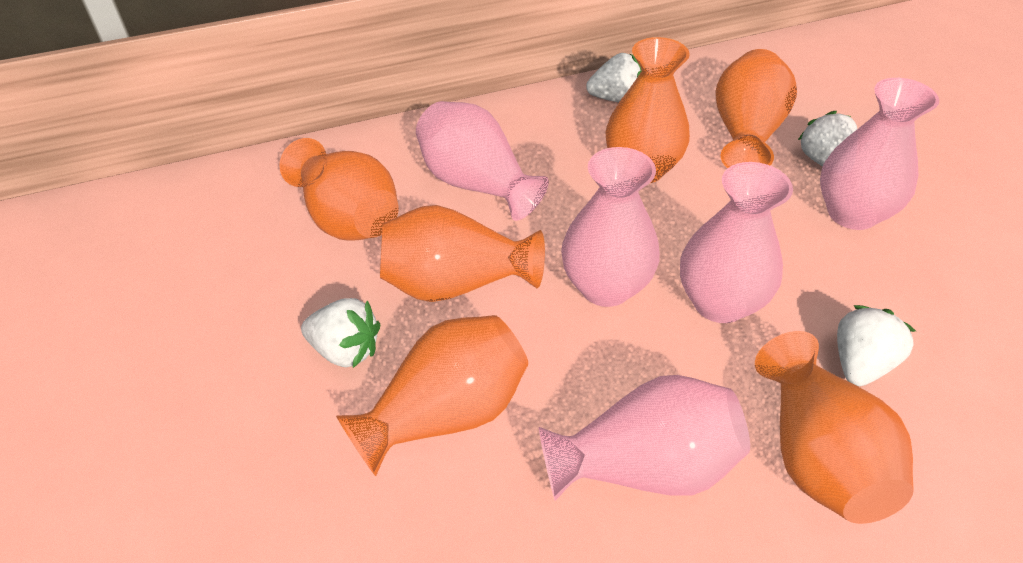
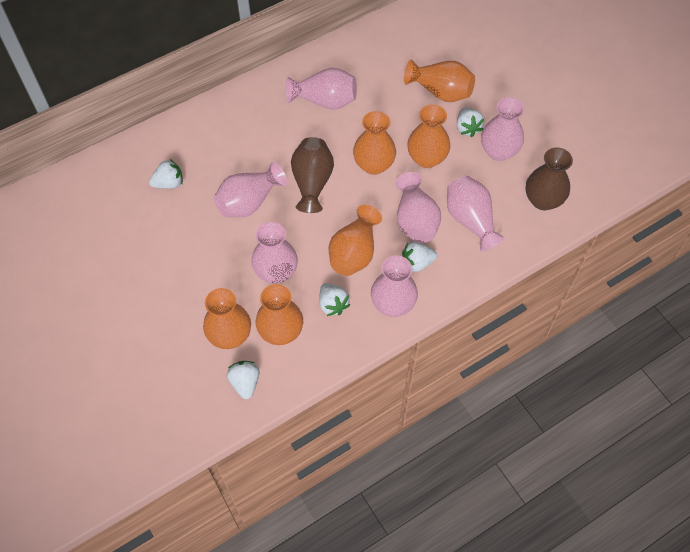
brown vase: none = 0 -> [291,137,334,213] [526,147,573,210] = 2
pink vase: [416,101,549,221] [539,375,750,500] [561,147,660,307] [680,162,793,323] [820,78,939,230] = 5 -> [214,162,287,218] [251,222,298,283] [286,68,357,110] [371,256,418,317] [395,172,441,243] [447,176,505,251] [481,97,524,161] = 7
white strawberry: [301,298,380,368] [586,53,641,102] [798,111,857,166] [837,305,916,386] = 4 -> [149,159,183,189] [227,361,260,399] [320,283,350,316] [402,242,437,272] [457,107,484,137] = 5

